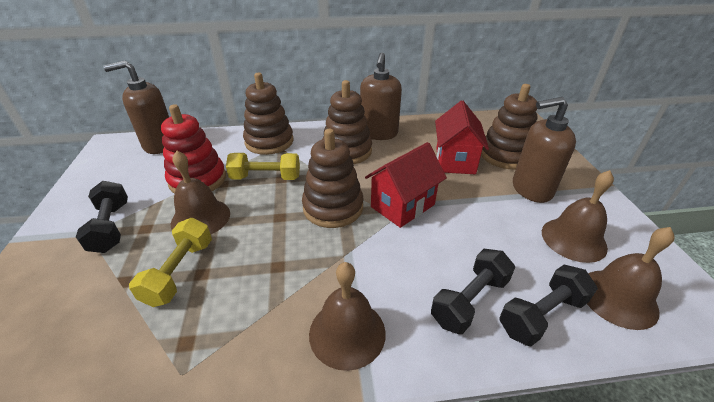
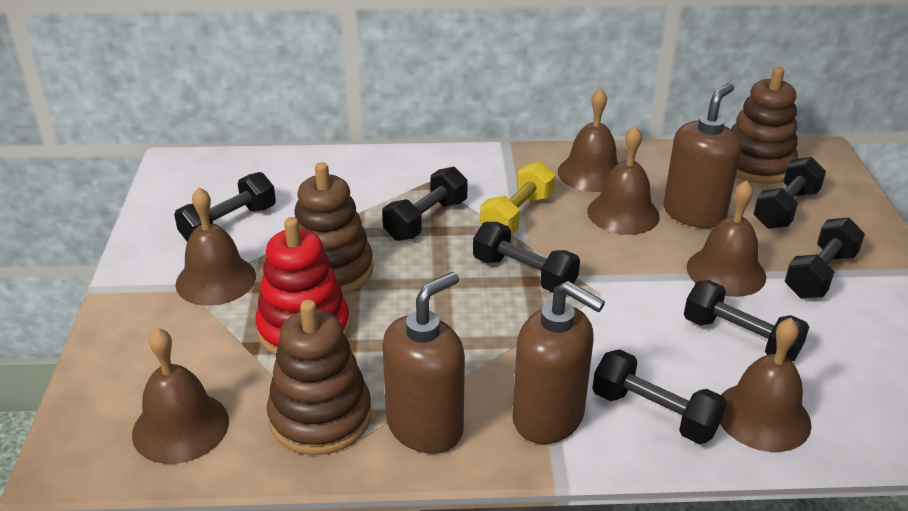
black dumbbell: [76,181,128,253] [431,249,515,334] [499,265,598,346] = 3 -> [174,172,276,242] [382,167,468,241] [473,222,580,292] [592,349,727,444] [684,280,809,362] [753,157,826,229] [785,217,865,298] = 7
brown bell: [171,151,230,234] [309,262,386,371] [542,170,614,263] [587,227,675,330] = 4 -> [132,328,229,464] [175,187,256,306] [558,88,619,192] [587,126,660,235] [687,180,766,297] [720,318,812,452] = 6
brown stacking toy: [243,73,294,155] [302,129,363,228] [323,80,372,164] [481,84,537,169] = 4 -> [267,300,371,455] [295,162,373,295] [731,67,798,184] = 3
red house: [365,142,447,228] [435,101,489,174] = 2 -> none = 0
yellow dumbbell: [129,218,212,307] [226,153,300,180] = 2 -> [480,161,556,235] = 1

